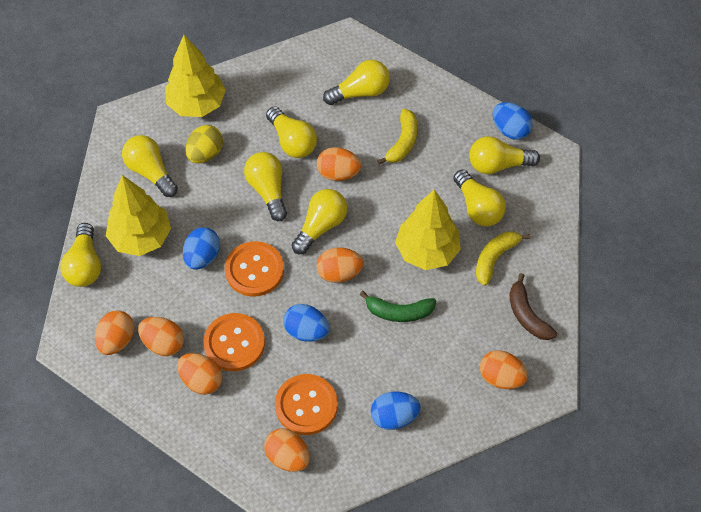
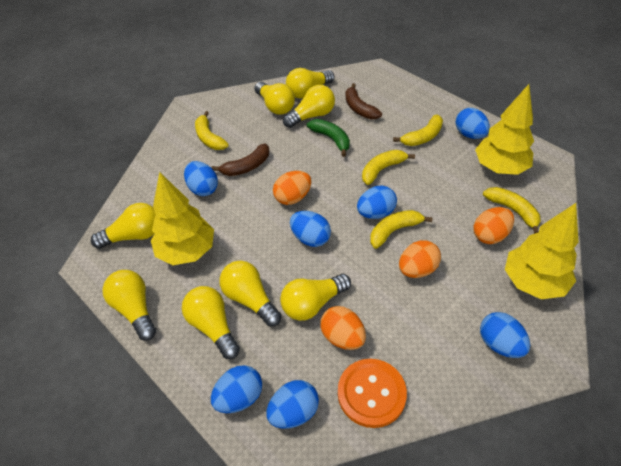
blue egg: [183,227,220,270] [283,304,329,342] [371,392,420,430] [493,102,533,140] = 4 -> [184,161,218,196] [211,365,262,413] [266,380,319,429] [290,211,331,247] [357,186,397,219] [455,108,490,139] [480,312,530,358] = 7
brown banana: [510,273,557,340] = 1 -> [211,143,269,176] [345,83,382,119] = 2
orange button: [203,313,265,371] [225,241,284,297] [275,374,338,435] = 3 -> [338,359,407,428] = 1
orange egg: [95,310,134,355] [138,317,184,356] [177,353,222,395] [264,428,310,472] [317,147,361,181] [317,247,364,283] [480,350,528,389] = 7 -> [273,171,311,205] [320,306,366,350] [399,240,441,278] [473,207,514,244] = 4
yellow banana: [377,109,418,164] [476,231,530,286] = 2 -> [195,111,229,150] [362,150,415,185] [370,210,433,249] [393,114,443,146] [483,187,541,234] = 5
yellow egg: [185,125,223,163] = 1 -> none = 0

